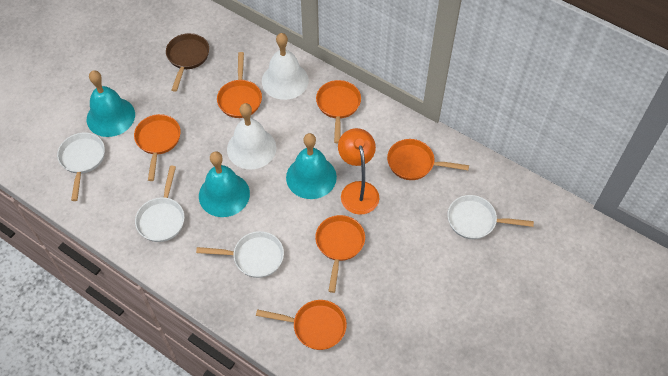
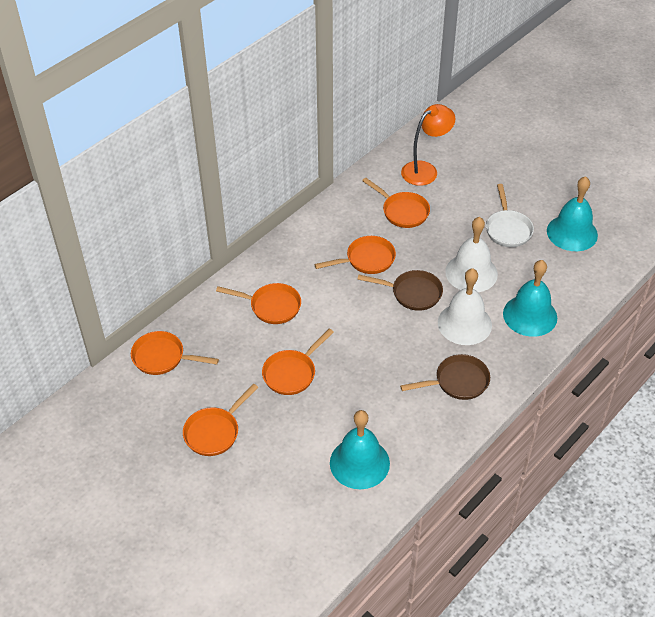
brown pan: [166,33,209,92] = 1 -> [357,270,443,311] [400,354,490,400] = 2
white pan: [57,132,105,201] [135,166,185,242] [196,231,284,278] [448,195,534,239] = 4 -> [486,184,534,247] = 1

